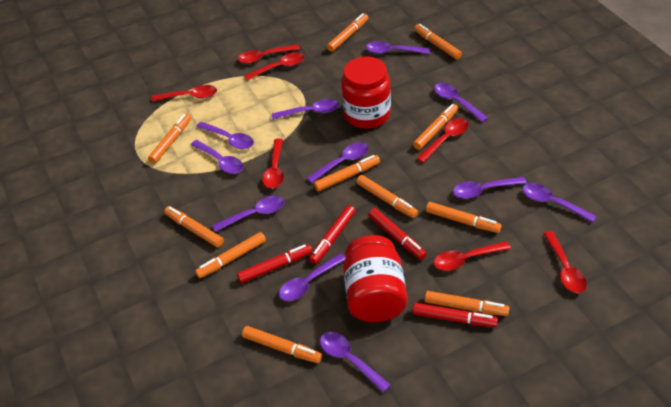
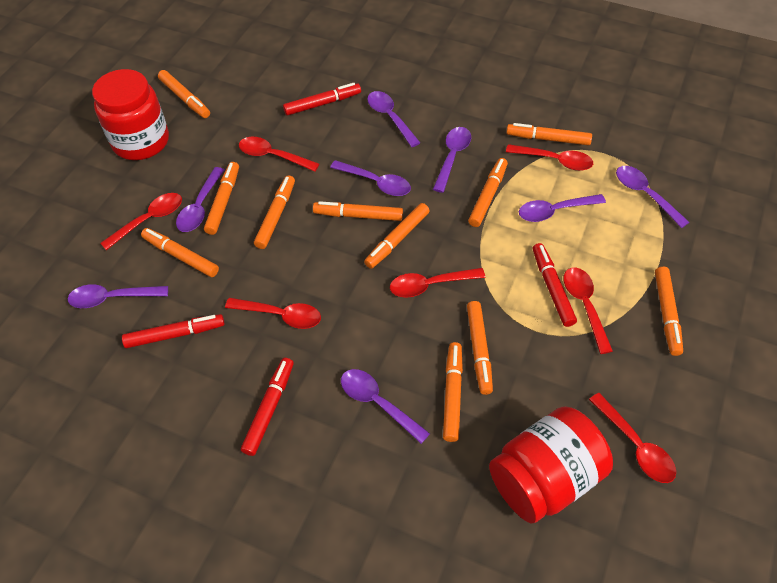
purple spoon: [191,140,243,174] [196,122,254,149] [212,196,284,232] [272,99,339,120] [279,253,346,301] [307,142,369,183] [320,332,391,393] [366,41,430,54] [434,83,488,122] [453,177,527,199] [523,183,597,223] = 11 -> [68,284,168,308] [176,167,224,232] [330,160,411,196] [341,369,430,444] [367,91,420,147] [433,127,471,193] [519,194,606,222] [616,166,689,228] = 8

